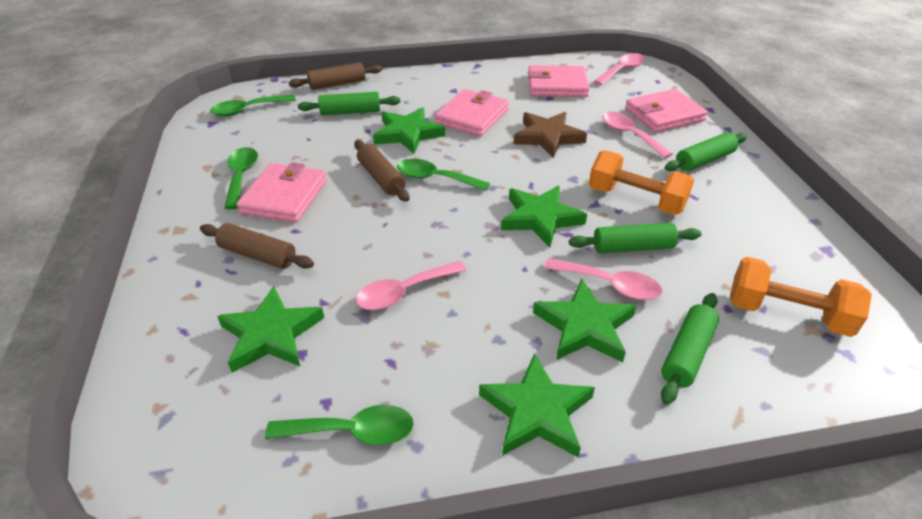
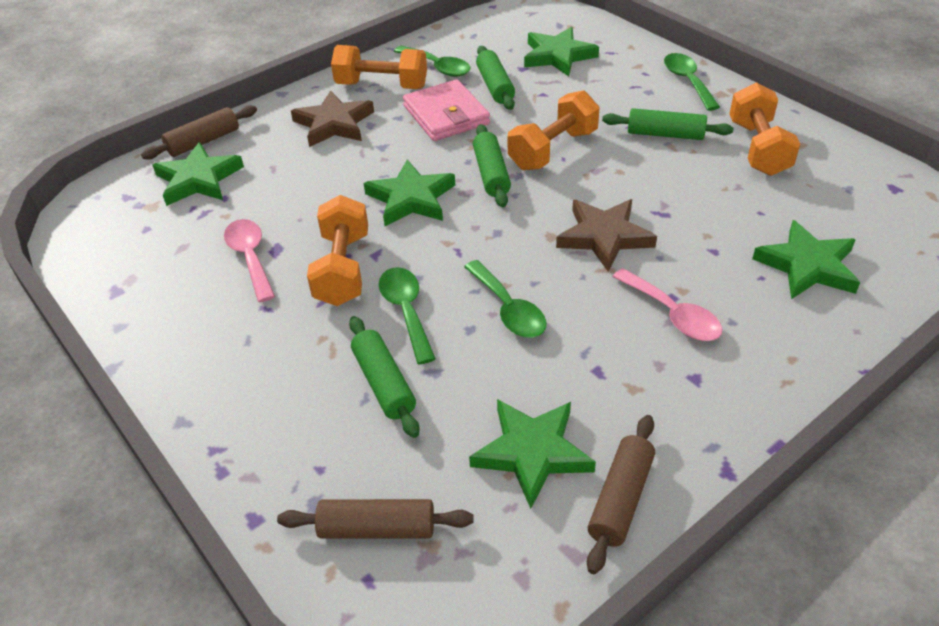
brown star: [513,112,587,158] = 1 -> [291,90,374,147] [556,199,657,272] = 2
orange dumbbell: [589,150,694,215] [730,257,872,337] = 2 -> [307,195,368,306] [331,45,427,89] [508,90,600,170] [729,82,800,176] = 4
pink spoon: [356,261,466,310] [544,258,662,300] [594,53,645,85] [602,112,673,158] = 4 -> [224,219,275,302] [612,268,722,341] = 2
pink wallet: [237,162,327,222] [435,89,509,136] [528,65,590,97] [625,89,708,133] = 4 -> [403,80,490,141] = 1

